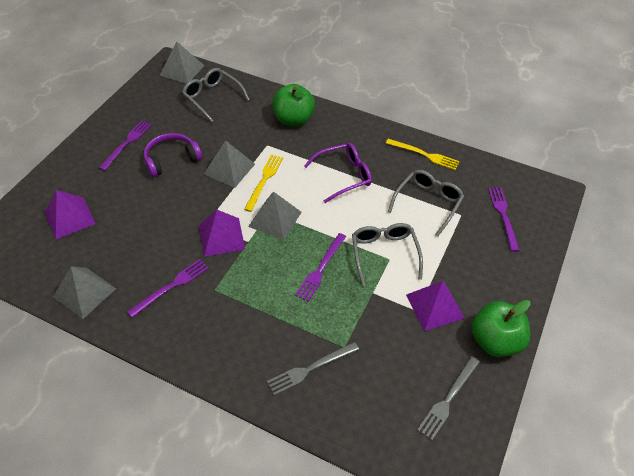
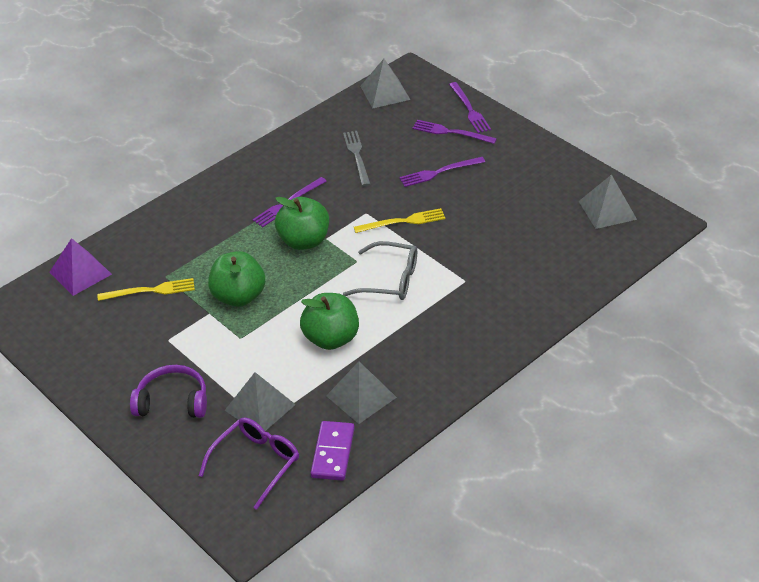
green apple: [272,84,315,126] [471,300,530,357] = 2 -> [208,251,265,307] [275,197,329,250] [300,293,359,350] = 3
grey fork: [267,342,359,396] [417,356,480,440] = 2 -> [343,131,370,186] = 1
grey glasses: [182,68,250,122] [352,223,423,286] [388,170,464,237] = 3 -> [343,241,417,300] = 1
purple domino: none = 0 -> [311,421,355,481] = 1
purple pyramid: [45,190,96,239] [199,210,245,257] [406,281,465,331] = 3 -> [49,238,112,296] = 1

